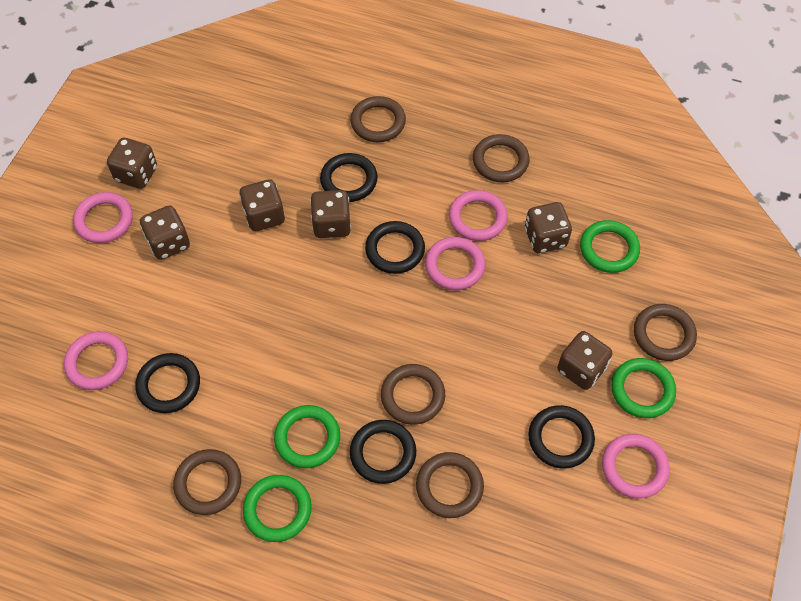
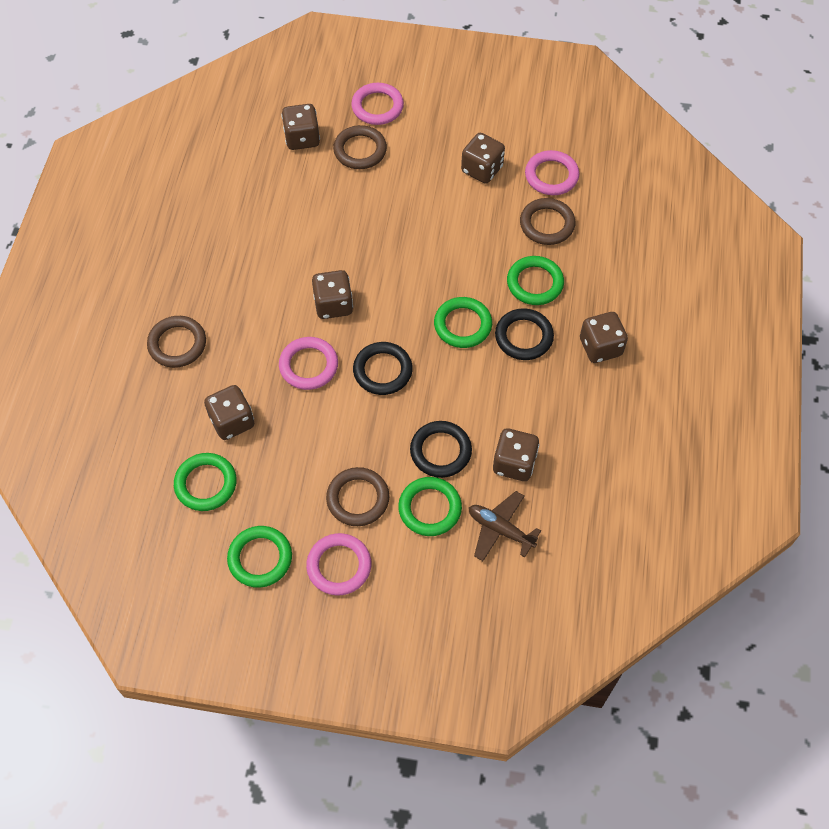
black ring: [135,353,200,413] [320,153,378,202] [350,420,416,484] [365,221,425,274] [528,405,595,469] = 5 -> [353,342,413,395] [410,421,472,478] [495,309,554,360] = 3
brown plane: none = 0 -> [469,491,541,561] = 1
brown ring: [173,449,241,515] [350,96,406,142] [381,364,445,425] [416,452,484,518] [473,134,530,182] [634,304,697,361] = 6 -> [147,316,206,368] [326,467,390,526] [333,125,387,169] [520,198,575,245] = 4
green ring: [243,475,312,542] [274,405,340,468] [580,220,640,273] [611,358,676,418] = 4 -> [174,453,237,511] [227,526,292,588] [398,477,462,536] [434,297,492,348] [507,256,564,305] = 5
pink ring: [64,331,128,390] [73,192,133,243] [425,237,485,290] [449,190,508,241] [602,434,670,499] = 5 -> [279,337,338,390] [306,533,371,595] [351,83,404,125] [525,150,579,195] = 4

